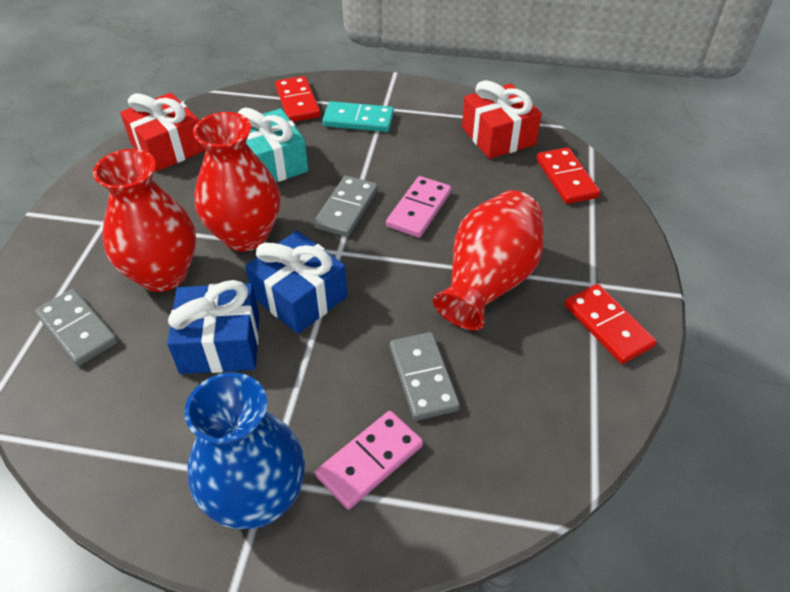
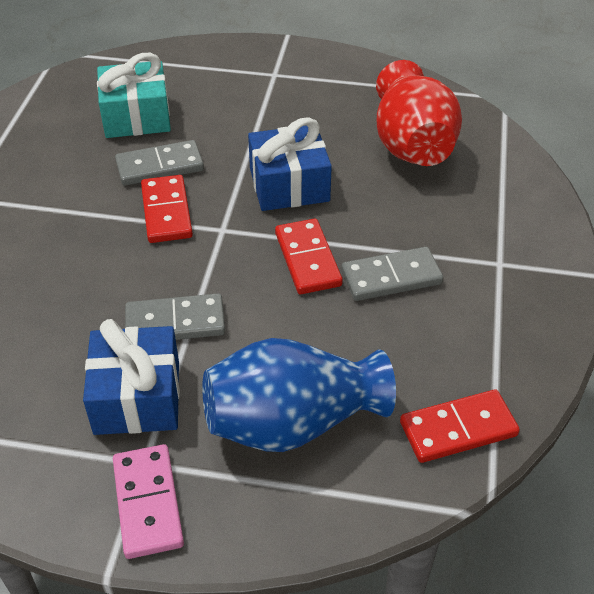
pink domino: [315,411,423,509] [386,176,451,238] = 2 -> [113,444,184,559] = 1
red gift: [120,92,206,172] [462,80,542,159] = 2 -> none = 0
red vase: [93,149,196,292] [193,112,280,252] [433,190,544,330] = 3 -> [376,60,462,166] = 1
turquoise domino: [322,101,394,132] = 1 -> none = 0

